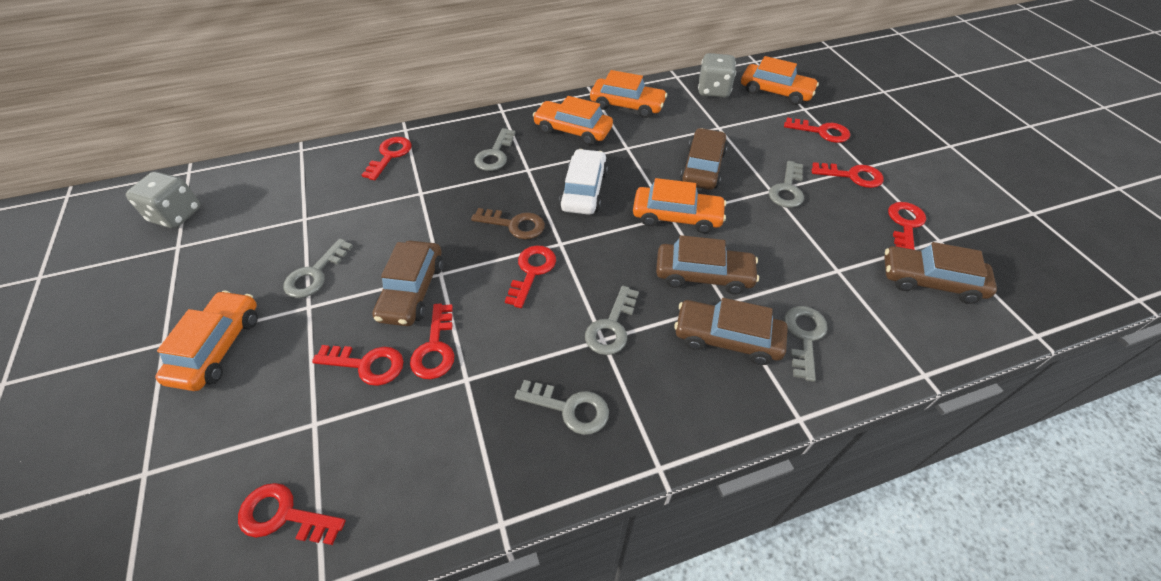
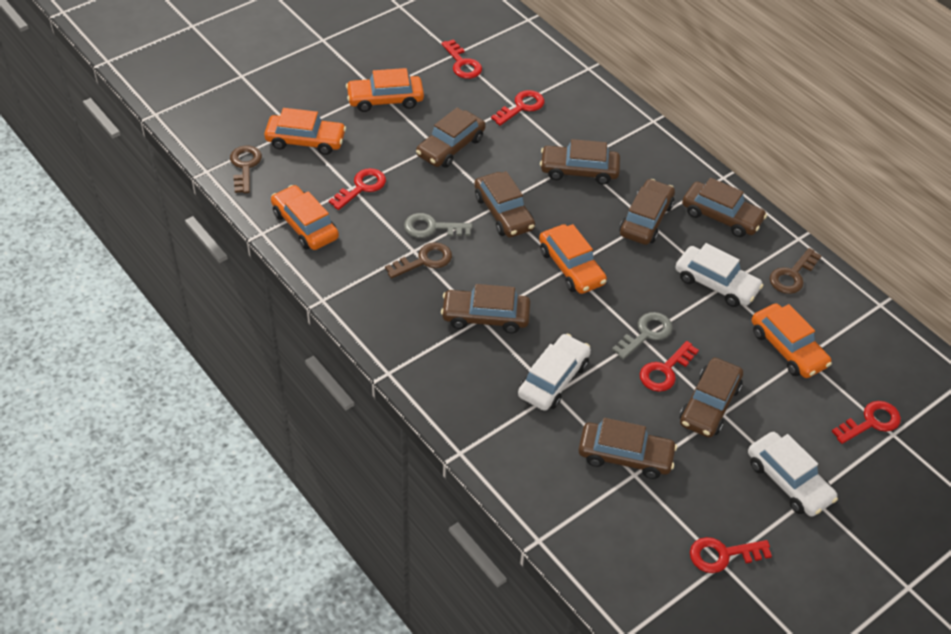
brown car: [372,241,443,326] [656,235,759,294] [674,298,788,365] [680,128,727,190] [884,242,997,304] = 5 -> [416,108,486,168] [441,284,530,333] [474,171,535,238] [540,139,620,185] [578,418,677,479] [620,179,675,245] [680,358,743,438] [682,178,767,237] = 8
brown key: [471,208,545,240] = 1 -> [230,145,262,193] [385,242,452,279] [770,248,821,294] = 3
grey dice: [126,172,200,228] [698,53,736,98] = 2 -> none = 0
grey key: [284,238,353,298] [474,128,516,171] [515,380,609,435] [585,286,639,355] [769,161,804,208] [784,306,827,382] = 6 -> [404,213,472,238] [612,312,673,360] = 2
red key: [238,483,346,545] [312,345,404,386] [362,137,412,180] [410,304,454,379] [505,245,556,308] [784,118,850,143] [812,162,884,188] [888,202,926,250] = 8 -> [329,168,386,210] [441,39,482,79] [491,90,545,126] [640,341,699,392] [690,537,772,573] [832,401,901,444] = 6
white car: [559,149,608,215] = 1 -> [518,334,591,411] [675,243,764,307] [748,432,838,517] = 3

